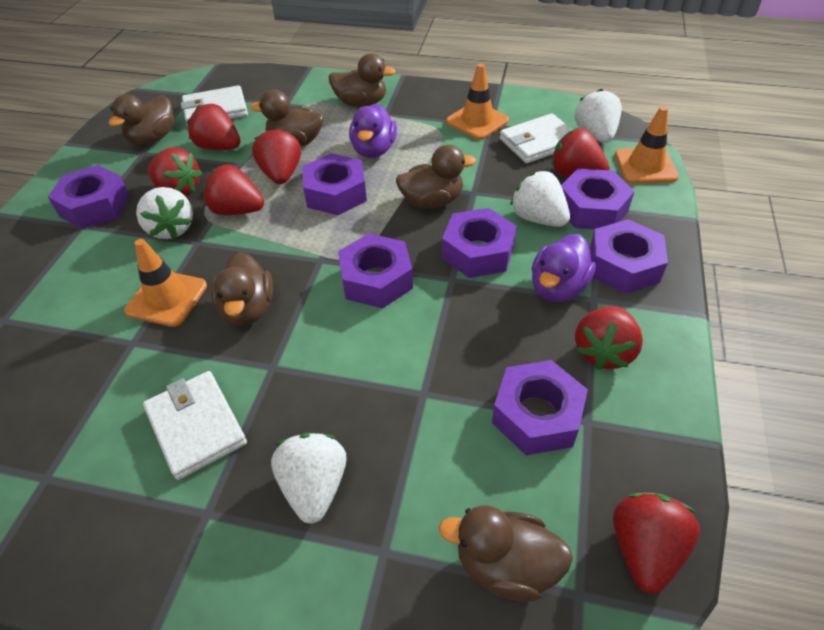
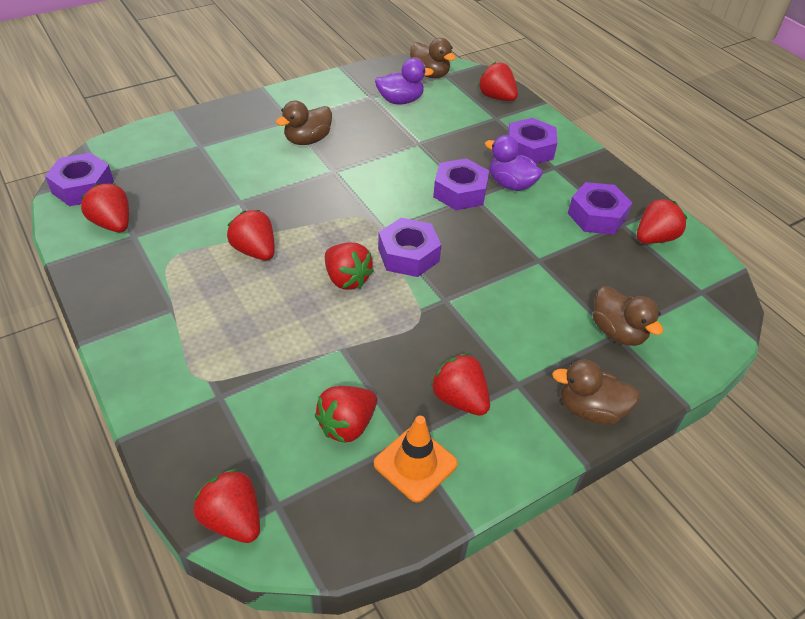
brown duck: [108,94,174,145] [211,252,273,326] [250,89,324,146] [329,53,396,107] [396,145,476,209] [439,505,573,602] = 6 -> [276,101,332,145] [410,38,456,78] [552,359,640,425] [593,286,663,346] = 4
orange traffic cone: [124,239,207,327] [446,63,509,139] [615,106,679,184] = 3 -> [374,416,458,502] = 1
purple nut: [48,165,130,229] [302,153,367,215] [338,234,413,308] [442,208,517,278] [492,360,588,455] [561,168,635,230] [590,219,668,294] = 7 -> [45,153,114,206] [378,218,441,277] [433,158,489,210] [507,118,557,164] [568,182,633,235] = 5
red strawberry: [148,147,202,196] [187,104,241,150] [203,164,264,215] [252,128,301,184] [551,129,610,177] [575,306,643,370] [613,492,700,594] = 7 -> [81,183,129,232] [193,469,260,543] [227,210,275,260] [315,386,377,443] [325,243,374,290] [430,353,490,416] [478,62,518,101] [637,198,687,244] = 8
white strawberry: [136,187,193,239] [271,433,347,524] [510,171,570,227] [575,89,622,143] = 4 -> none = 0
white wallet: [143,371,247,480] [181,85,248,126] [500,113,572,163] = 3 -> none = 0

